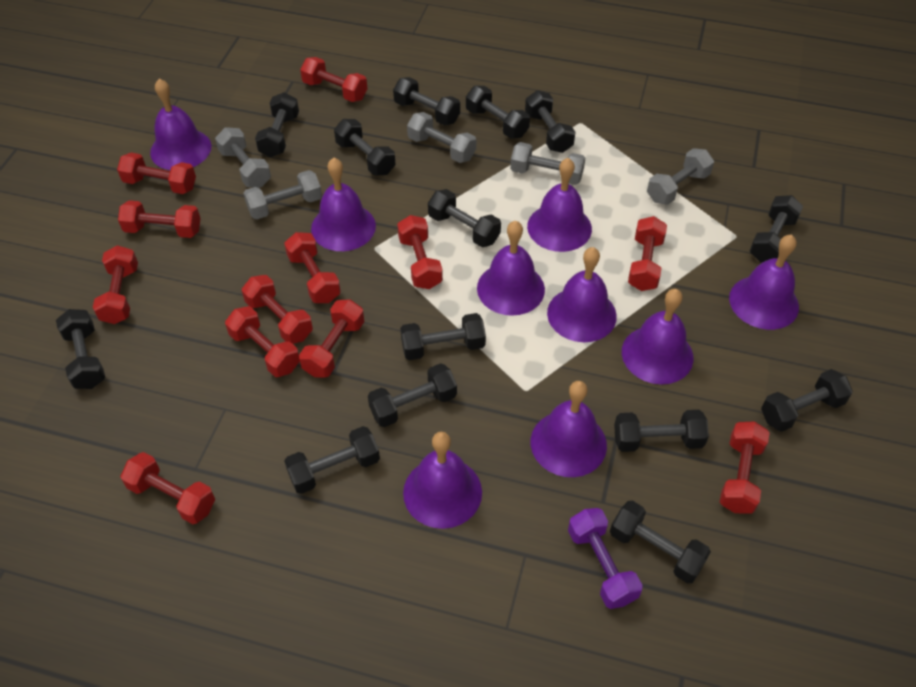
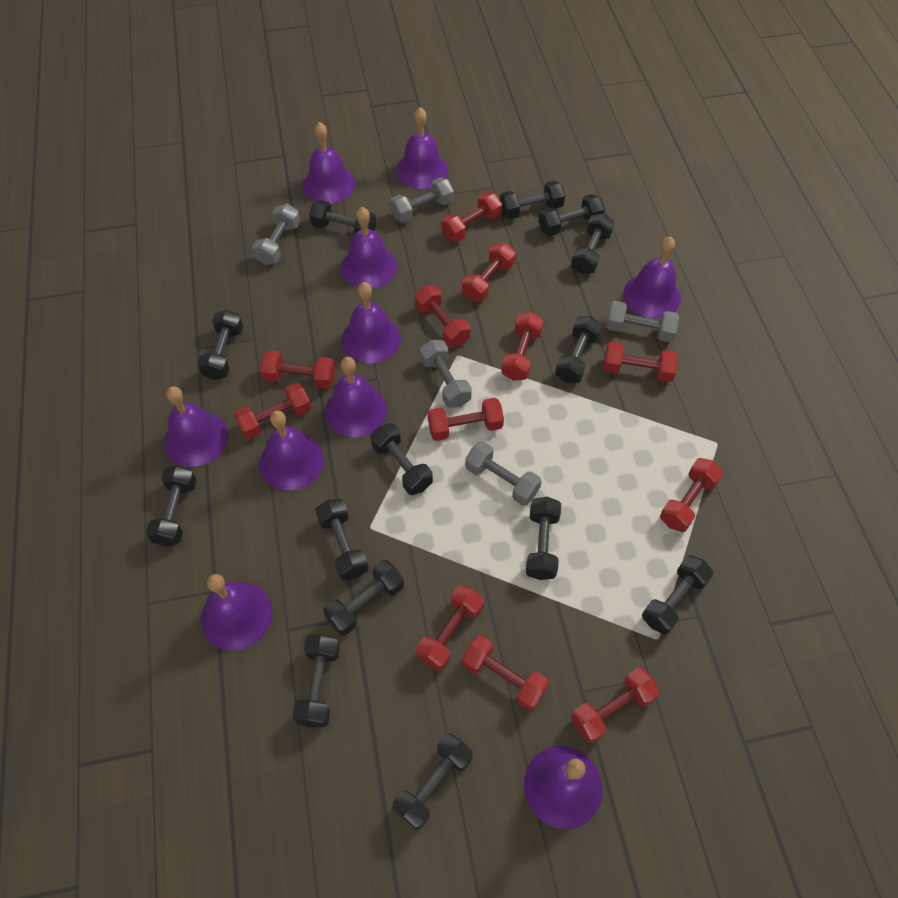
purple bell: [150,79,211,170] [311,158,376,251] [403,432,482,529] [477,221,545,316] [527,158,592,252] [531,381,607,477] [547,247,617,342] [622,289,693,384] [729,235,799,330] = 9 -> [164,386,228,467] [201,574,272,651] [259,411,324,491] [303,122,356,204] [325,357,387,438] [341,207,397,289] [341,282,401,363] [396,107,448,189] [524,746,602,829] [623,236,681,318] = 10
purple dumbbell: [568,508,643,609] = 1 -> none = 0

